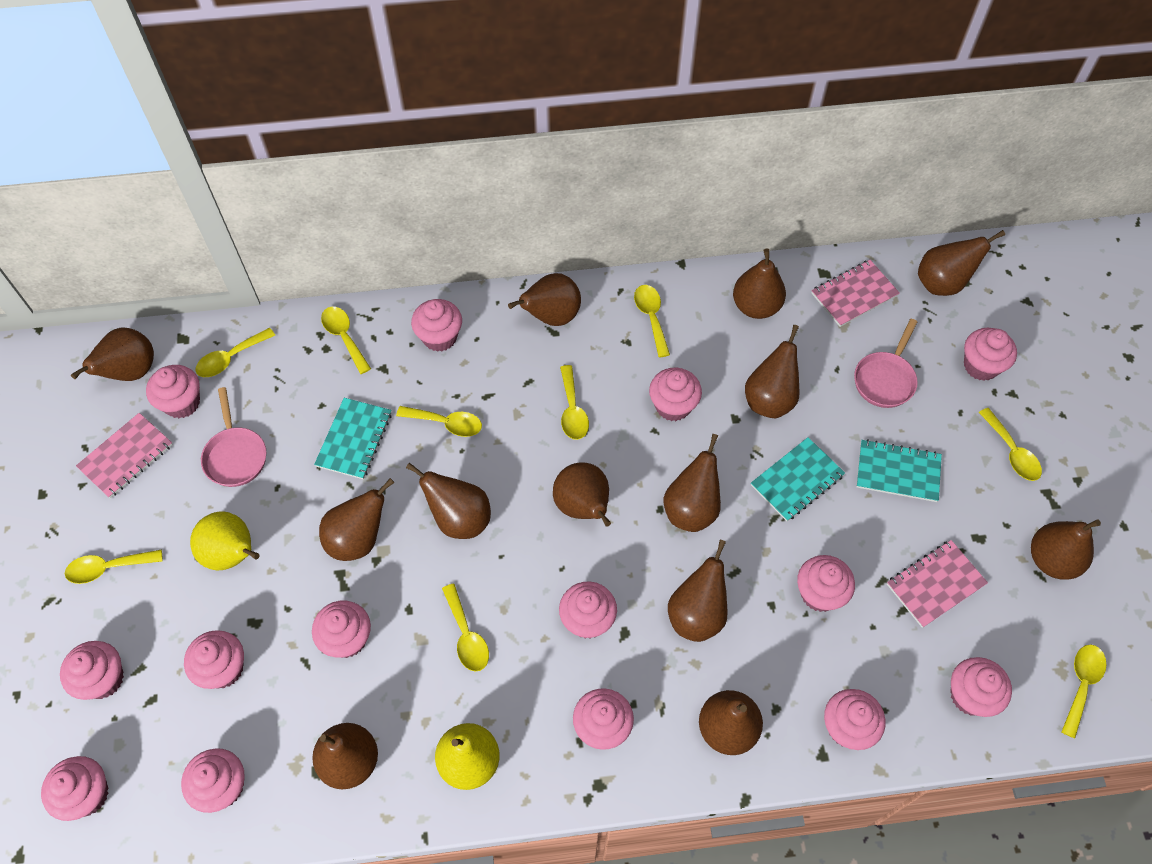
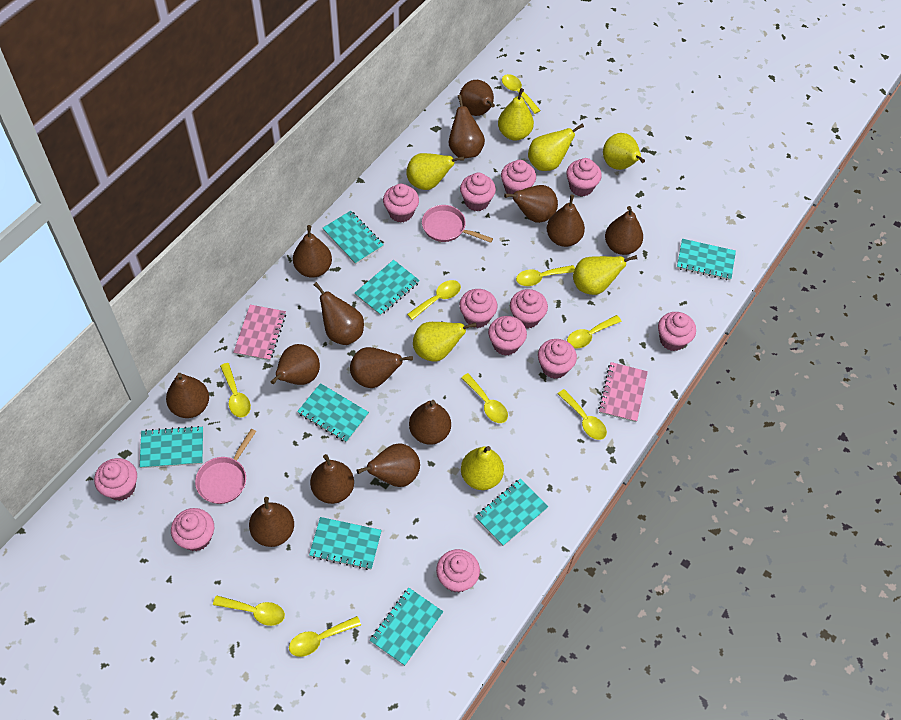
brown pear: [71,328,154,381] [312,723,378,789] [319,478,394,561] [406,463,491,539] [508,273,581,326] [553,462,611,527] [664,434,721,532] [668,540,728,642] [699,690,763,755] [733,248,786,319] [745,325,800,418] [918,230,1005,296] [1031,519,1101,580] = 13 -> [166,373,209,418] [249,497,294,547] [271,344,320,385] [293,225,332,278] [310,454,354,504] [314,282,364,345] [350,347,413,388] [356,443,420,487] [409,400,451,445] [449,95,485,158] [459,80,495,116] [504,185,558,223] [547,195,585,247] [605,206,643,255] = 14
pink cupcake: [41,756,109,821] [60,641,124,700] [146,365,200,418] [181,748,245,813] [184,630,244,689] [312,601,371,658] [411,299,462,352] [559,581,617,639] [573,688,634,750] [649,368,702,421] [797,555,855,612] [824,689,885,750] [950,657,1012,717] [964,328,1017,381] = 14 -> [94,458,137,501] [171,508,214,551] [383,183,419,223] [436,549,480,593] [459,289,497,328] [460,173,496,212] [488,316,527,356] [501,160,536,194] [510,289,548,328] [538,339,577,379] [566,158,602,197] [658,312,696,351] = 12
pink notebook: [76,413,173,498] [811,260,900,327] [887,540,988,628] = 3 -> [233,305,286,361] [598,362,648,422] = 2
turquoise notebook: [314,398,392,479] [751,437,845,521] [856,439,942,502] = 3 -> [140,426,203,468] [297,383,369,443] [309,517,382,570] [323,211,384,264] [355,260,420,316] [370,588,443,666] [475,478,549,546] [677,239,736,280] = 8
yellow pear: [190,511,259,570] [435,723,500,790] = 2 -> [406,153,464,190] [413,322,477,362] [461,446,504,490] [498,88,534,141] [528,123,584,171] [573,255,637,295] [603,133,645,170] = 7

